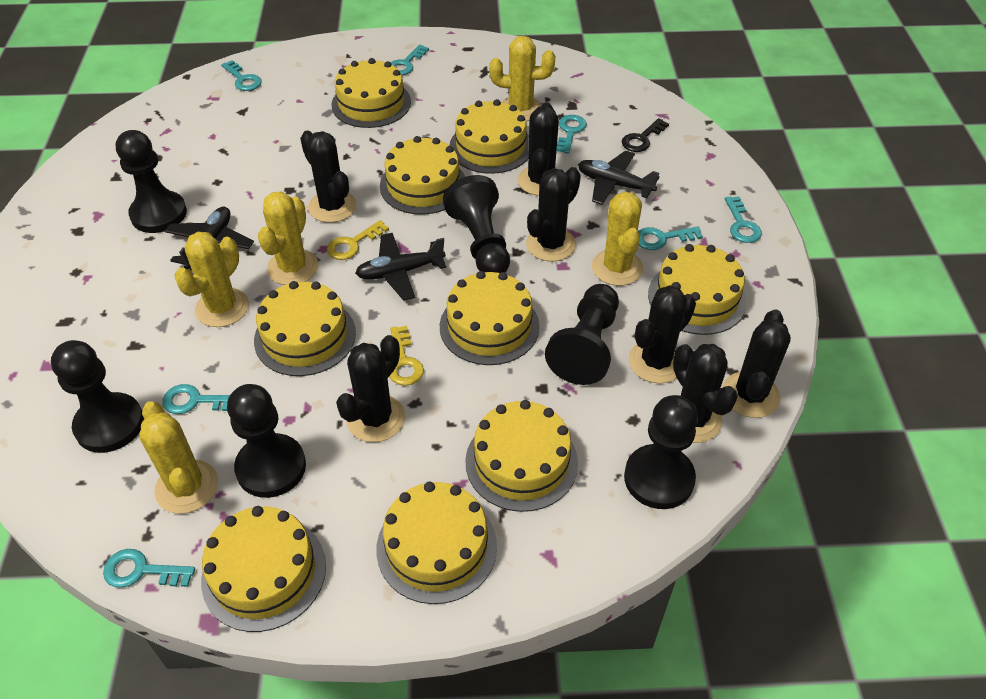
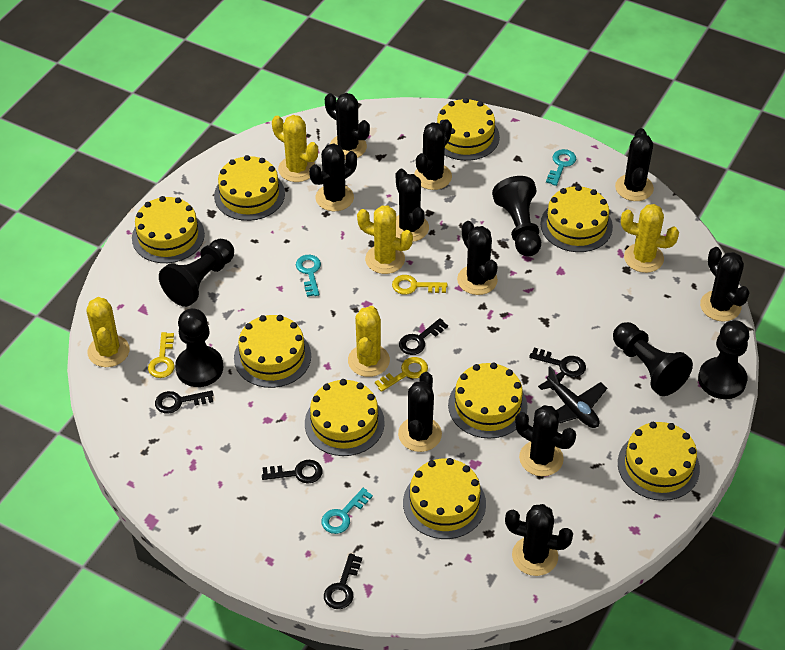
black cactus: [300,131,357,223] [336,335,405,442] [518,102,559,196] [526,167,581,261] [629,285,696,383] [673,344,738,443] [722,309,791,418] = 7 -> [309,144,357,211] [325,93,370,160] [396,169,429,242] [398,372,442,452] [414,119,452,190] [457,221,498,295] [505,504,573,576] [515,405,576,476] [615,128,654,201] [700,247,750,321] = 10
black key: [622,118,669,152] = 1 -> [155,391,213,414] [262,460,323,483] [324,553,362,609] [399,318,448,355] [529,348,586,377] = 5
black pawn: [51,340,144,453] [116,130,187,233] [227,384,306,498] [443,175,510,273] [545,284,619,385] [624,395,698,509] = 6 -> [159,239,234,307] [175,308,224,387] [492,176,541,256] [613,322,693,396] [698,320,749,399] = 5
black plane: [164,207,254,270] [355,233,446,300] [578,151,659,205] = 3 -> [538,366,607,428] = 1
turquoise key: [103,549,195,588] [162,384,230,414] [221,60,262,91] [390,44,429,75] [557,115,587,154] [638,226,703,250] [725,196,762,243] = 7 -> [296,255,321,297] [321,488,373,534] [546,149,576,186] = 3
yellow key: [327,220,389,260] [389,326,424,386] = 2 -> [148,332,175,378] [375,357,428,392] [392,275,447,295] = 3

